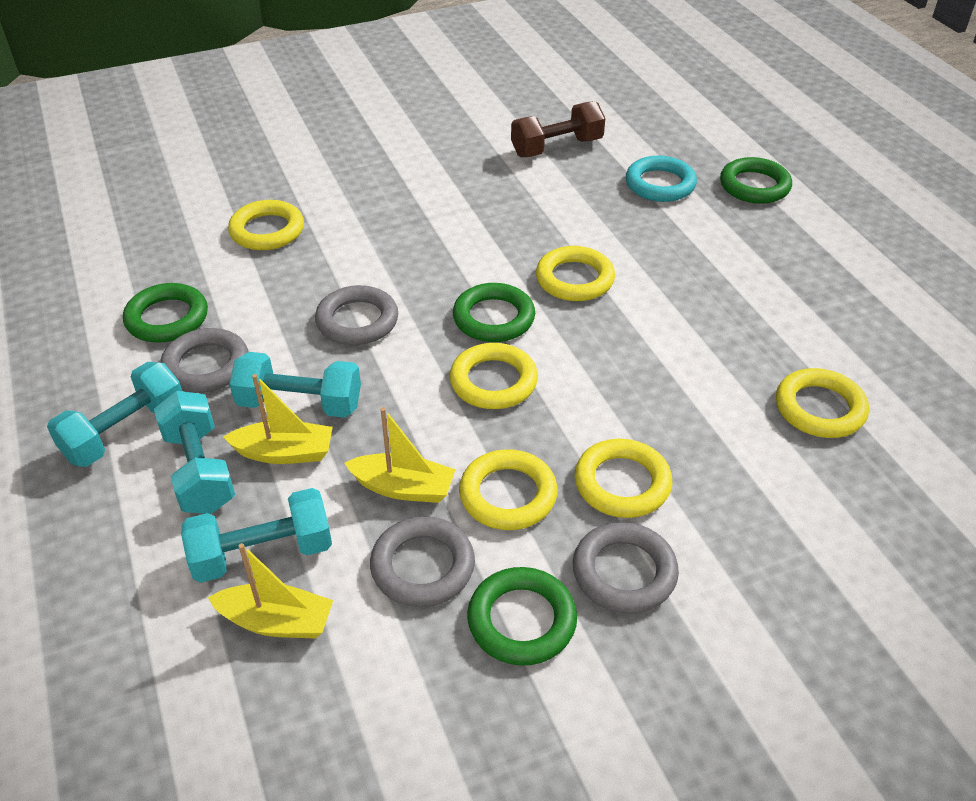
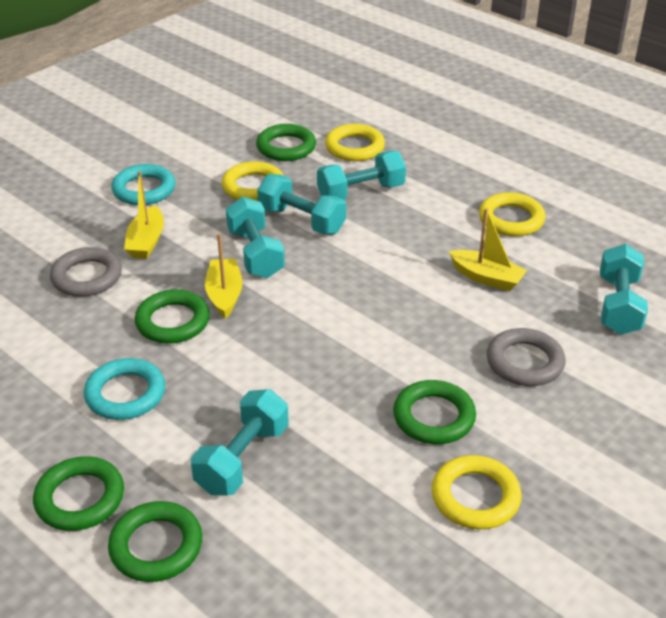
brown dumbbell: [511,101,605,157] = 1 -> none = 0
green ring: [123,283,208,343] [453,283,535,342] [467,567,577,666] [720,157,792,204] = 4 -> [33,456,124,531] [108,501,202,582] [135,290,210,344] [256,124,316,161] [393,380,476,444] = 5
grey ring: [160,328,249,393] [315,285,398,345] [370,516,475,607] [573,522,679,614] = 4 -> [50,247,122,297] [487,328,565,386] = 2
turquoise dumbbell: [47,362,182,467] [154,391,235,514] [181,488,332,583] [230,352,361,418] = 4 -> [191,389,289,495] [226,197,285,278] [257,174,346,235] [317,151,406,200] [600,244,648,335] = 5
turquoise ring: [626,156,697,202] = 1 -> [84,358,165,420] [112,164,175,205] = 2
yellow ring: [228,200,304,250] [450,343,538,409] [459,449,558,530] [536,246,615,301] [575,439,672,518] [776,368,869,438] = 6 -> [222,161,284,201] [325,124,385,161] [432,455,522,529] [479,192,545,236] = 4

